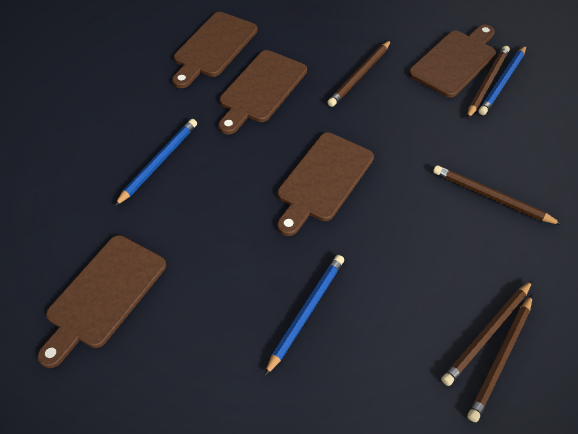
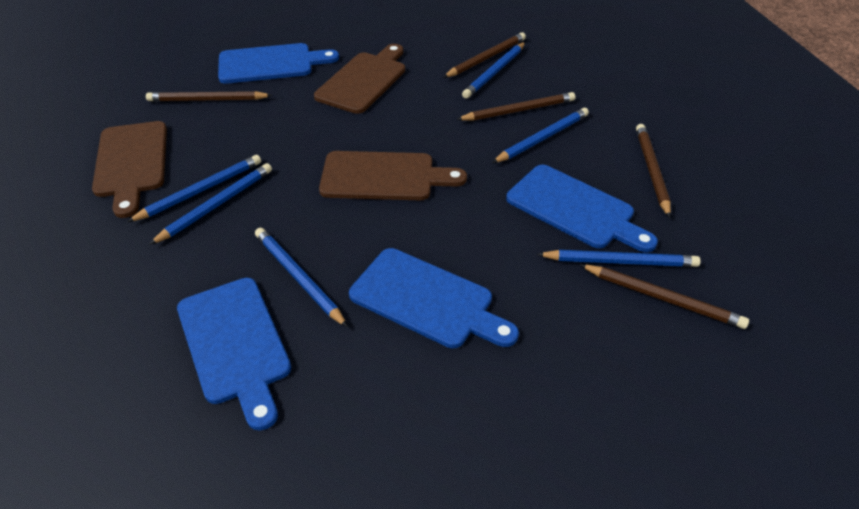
blue cutting board: none = 0 -> [177,278,291,431] [218,43,339,84] [349,248,519,348] [506,165,658,252] = 4
blue pencil: [115,119,197,206] [265,255,344,375] [478,45,526,115] = 3 -> [127,155,261,222] [149,163,272,245] [255,228,348,327] [462,42,525,99] [492,108,589,163] [537,250,701,267] = 6
brown cutting board: [37,235,166,368] [172,12,258,88] [218,50,307,135] [277,133,374,236] [409,25,496,98] = 5 -> [92,121,167,218] [314,44,405,114] [319,151,467,200] = 3

